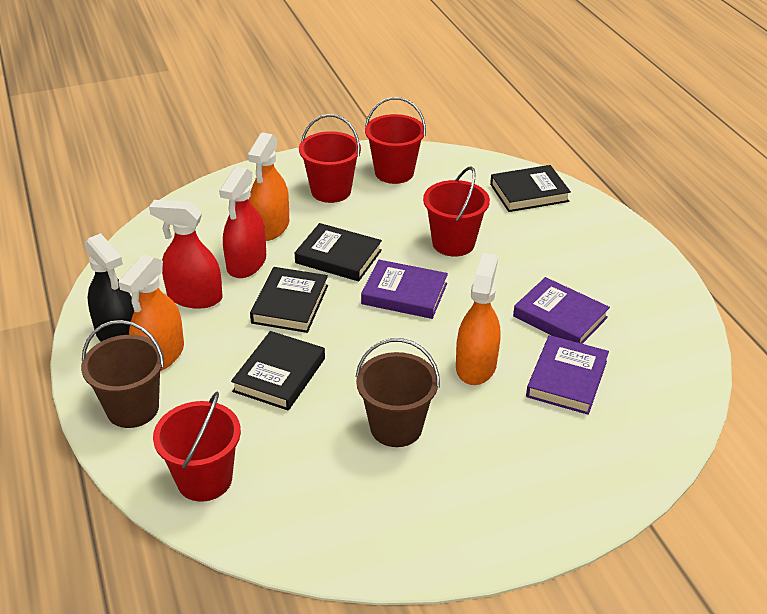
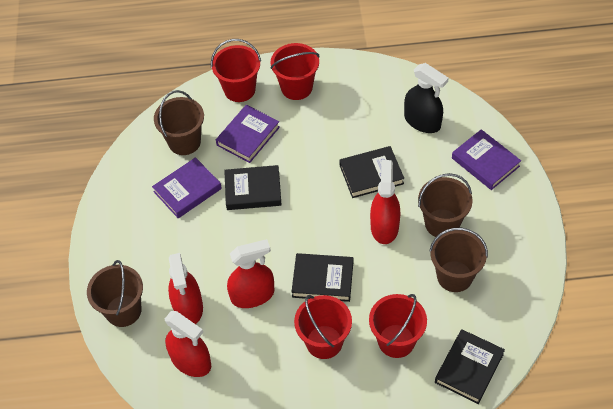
brown bucket: [81,320,164,428] [356,338,440,447] = 2 -> [87,260,143,327] [154,90,204,155] [418,173,473,237] [429,228,488,292] = 4
orange spray bottle: [118,254,184,371] [247,133,289,241] [456,253,501,385] = 3 -> none = 0
red spray bottle: [149,200,223,309] [219,167,266,278] = 2 -> [165,311,211,377] [168,253,203,324] [227,239,275,308] [370,160,401,244] = 4

